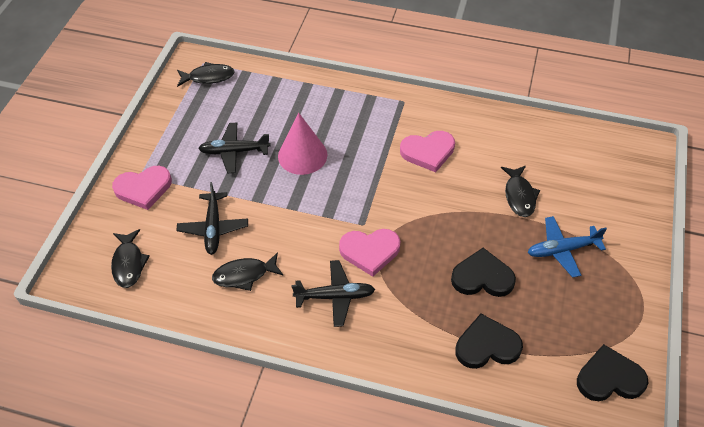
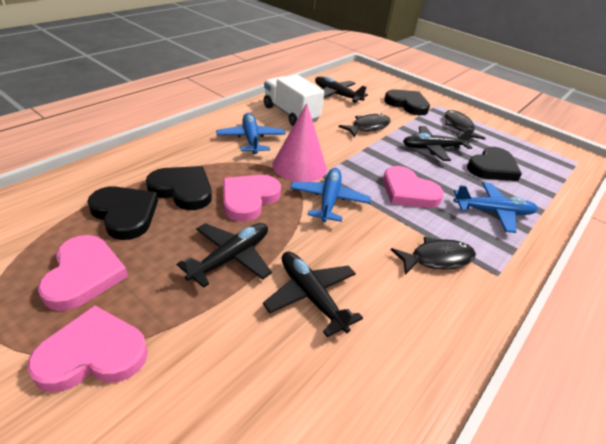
black fish: [111,229,150,288] [177,62,235,87] [212,252,284,291] [501,165,540,217] = 4 -> [339,114,391,137] [391,237,476,275] [445,110,486,139] = 3
black heart: [451,248,516,297] [455,314,523,369] [577,344,648,401] = 3 -> [87,186,158,240] [146,166,212,210] [384,89,430,115] [467,147,522,181] = 4
black plane: [176,182,248,255] [198,123,271,173] [292,260,375,327] = 3 -> [177,223,272,288] [263,252,363,337] [315,76,368,103] [403,126,474,161] = 4
blue plane: [528,216,607,278] = 1 -> [216,113,286,154] [290,168,371,222] [453,182,538,233] = 3
pink heart: [112,166,172,210] [339,229,400,277] [400,131,455,172] = 3 -> [28,306,148,392] [38,235,128,311] [223,175,281,222] [383,166,444,208] = 4
white truck: none = 0 -> [264,75,324,126] = 1

